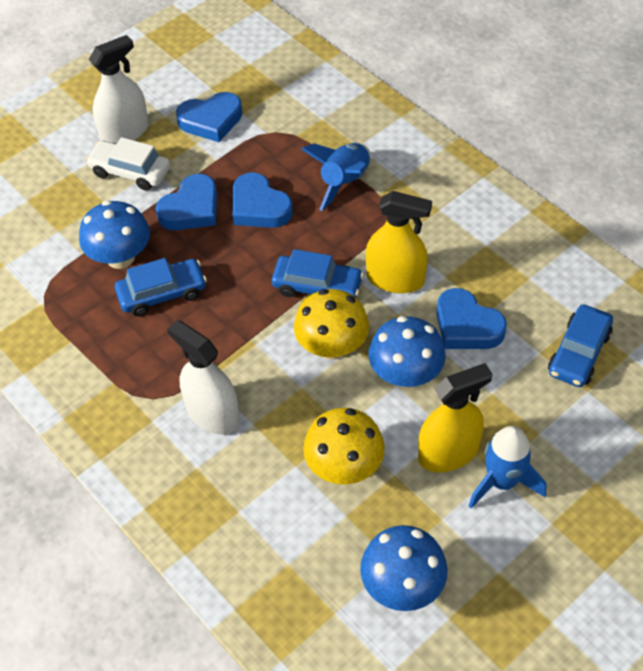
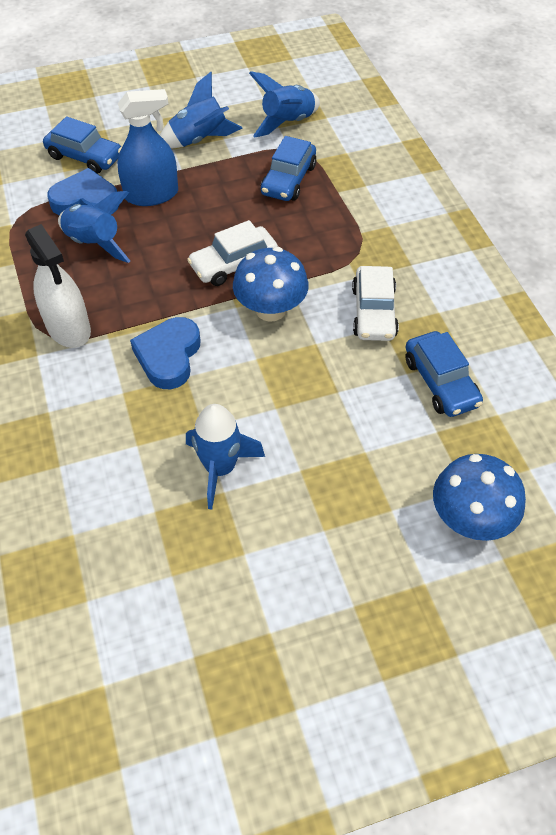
blue heart: [155,174,217,230] [176,92,242,142] [233,172,293,228] [436,288,507,349] = 4 -> [47,168,119,215] [130,317,201,389] = 2
blue mushroom: [79,200,150,269] [360,525,448,611] [369,316,446,388] = 3 -> [233,247,309,322] [433,454,526,541] = 2
blue rocket: [301,143,370,211] [469,426,546,508] = 2 -> [58,191,130,263] [160,72,243,148] [186,404,265,510] [249,71,320,137] = 4
blue spray bottle: none = 0 -> [118,89,178,206] = 1
white car: [86,137,170,191] = 1 -> [187,220,278,286] [352,266,399,341] = 2
white spray bottle: [89,35,149,144] [167,320,240,434] = 2 -> [25,224,91,348] = 1
yellow mushroom: [294,289,369,360] [303,408,385,484] = 2 -> none = 0
yellow spray bottle: [366,191,432,293] [418,363,493,472] = 2 -> none = 0

